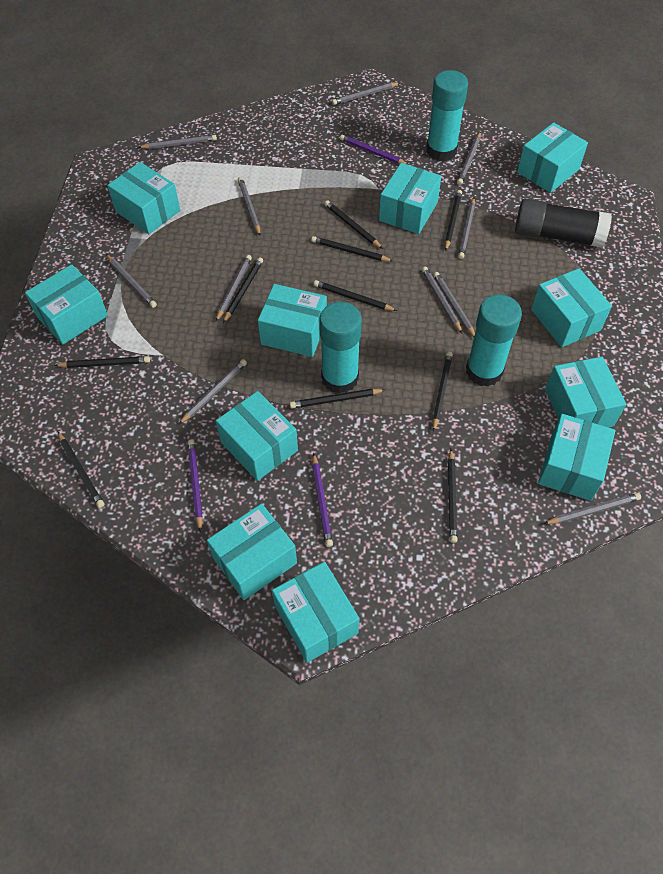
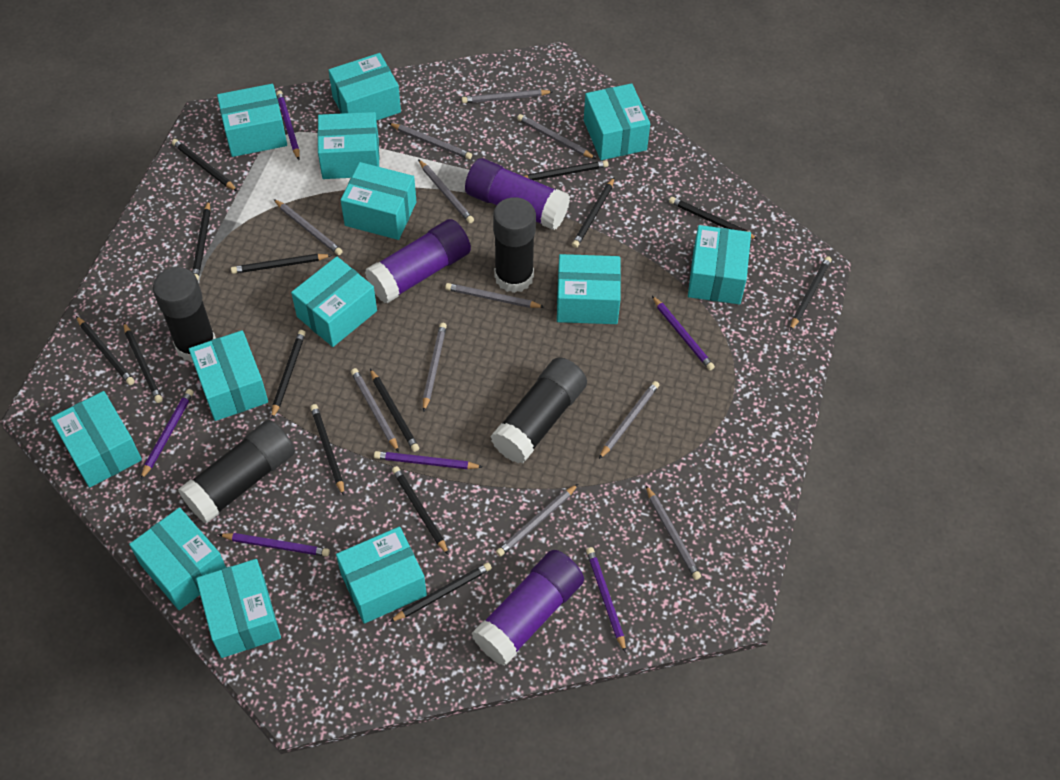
black glue stick: [515,199,612,248] = 1 -> [153,267,216,363] [178,420,295,524] [490,357,587,464] [493,197,536,293] = 4
black pencil: [54,356,150,368] [57,431,104,508] [223,257,263,323] [290,389,385,409] [311,236,393,262] [314,280,397,311] [324,200,383,249] [432,352,453,432] [445,190,462,251] [448,449,458,543] = 10 -> [76,316,135,385] [123,322,163,403] [172,139,237,191] [192,201,211,280] [231,254,332,274] [271,330,306,419] [310,404,344,496] [370,369,419,452] [389,562,492,622] [392,466,449,555] [524,160,609,180] [572,177,615,248] [669,197,757,239] [790,256,832,331] = 14
purple glue stick: none = 0 -> [365,219,471,303] [465,158,570,230] [472,550,584,666] = 3
purple pencil: [188,440,203,532] [312,453,333,547] [340,135,409,165] = 3 -> [140,389,194,480] [218,533,330,557] [276,91,300,160] [374,451,482,469] [586,547,626,653] [652,296,715,371] = 6
turquoise box: [25,264,108,345] [107,162,180,234] [207,504,297,600] [216,391,298,481] [258,284,327,357] [272,562,360,663] [379,163,442,234] [517,122,588,193] [531,268,612,347] [538,414,615,501] [545,357,626,428] = 11 -> [50,391,142,488] [129,508,226,610] [189,330,268,421] [196,559,281,658] [217,84,287,157] [291,256,377,347] [317,112,379,179] [328,53,401,121] [336,527,427,624] [341,162,416,240] [557,254,621,324] [584,83,650,160] [688,225,751,304] = 13
turquoise glue stick: [319,302,362,394] [426,70,468,161] [466,295,522,387] = 3 -> none = 0

